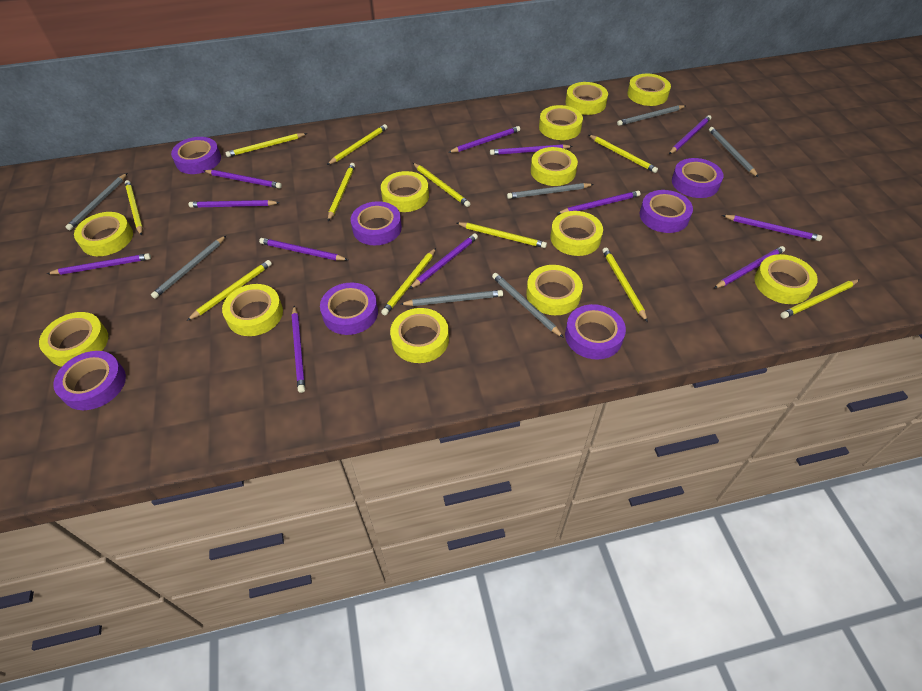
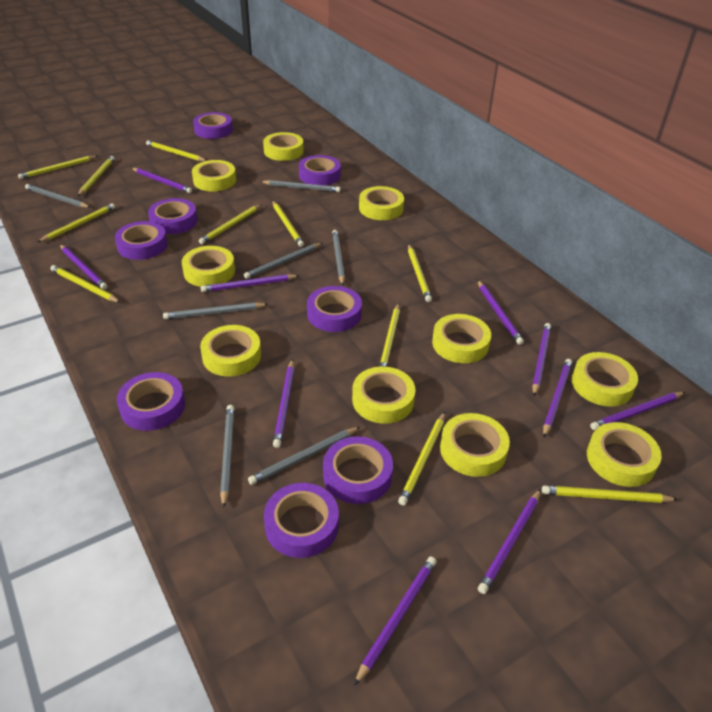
purple pencil: [47,253,151,275] [189,200,280,208] [203,170,282,189] [259,238,348,261] [292,306,305,393] [409,233,478,289] [448,126,520,153] [490,144,573,155] [557,191,641,214] [669,115,711,154] [714,246,785,289] [722,215,822,241] = 12 -> [60,245,107,289] [132,168,192,193] [201,274,299,292] [273,359,294,448] [354,557,437,686] [478,280,524,345] [478,489,541,594] [532,323,551,396] [543,359,572,437] [590,392,685,430] = 10
purple tape: [53,351,126,410] [171,137,221,174] [320,283,378,335] [351,201,402,245] [565,304,626,360] [640,190,693,233] [672,158,723,198] = 7 -> [115,221,167,260] [117,372,185,431] [148,198,198,234] [193,112,233,139] [264,483,339,558] [299,155,341,186] [307,286,362,332] [323,436,393,504] = 8
yellow tape: [39,312,108,367] [74,212,133,256] [222,284,283,336] [381,171,429,212] [390,308,449,363] [526,265,583,315] [531,147,578,186] [539,105,583,140] [551,211,603,256] [565,82,608,115] [627,74,671,106] [754,254,818,304] = 12 -> [182,246,235,287] [192,160,236,191] [200,325,261,376] [263,132,304,161] [352,367,416,424] [359,186,404,220] [432,314,491,363] [440,413,510,477] [572,352,638,407] [587,422,662,487] = 10

